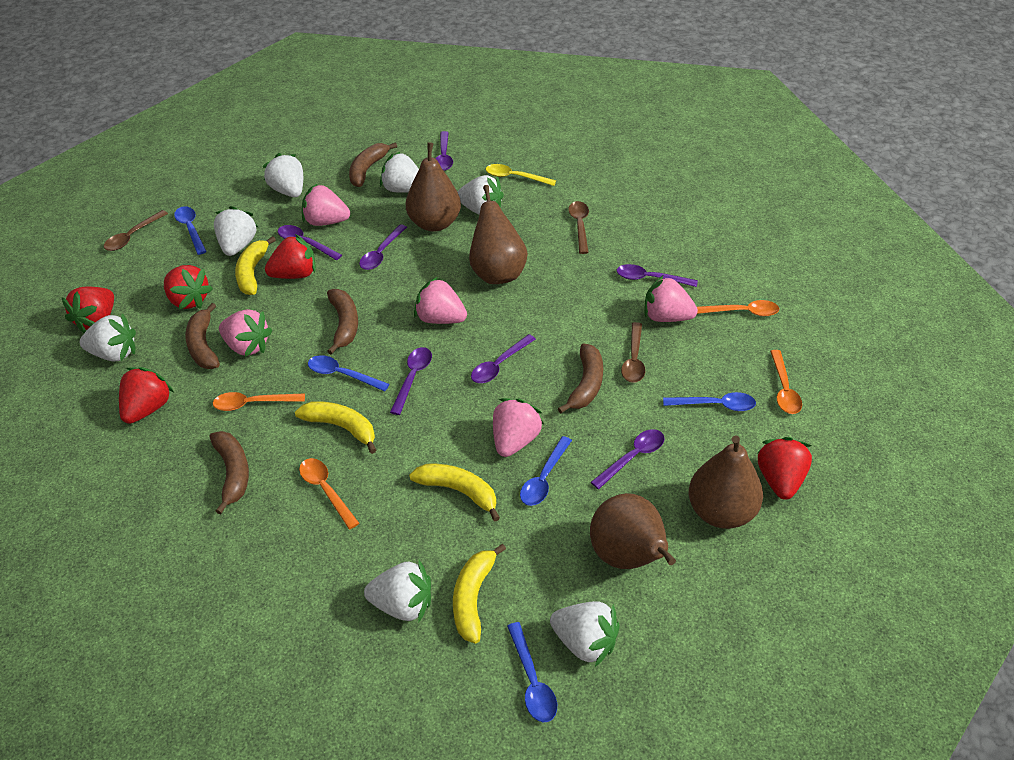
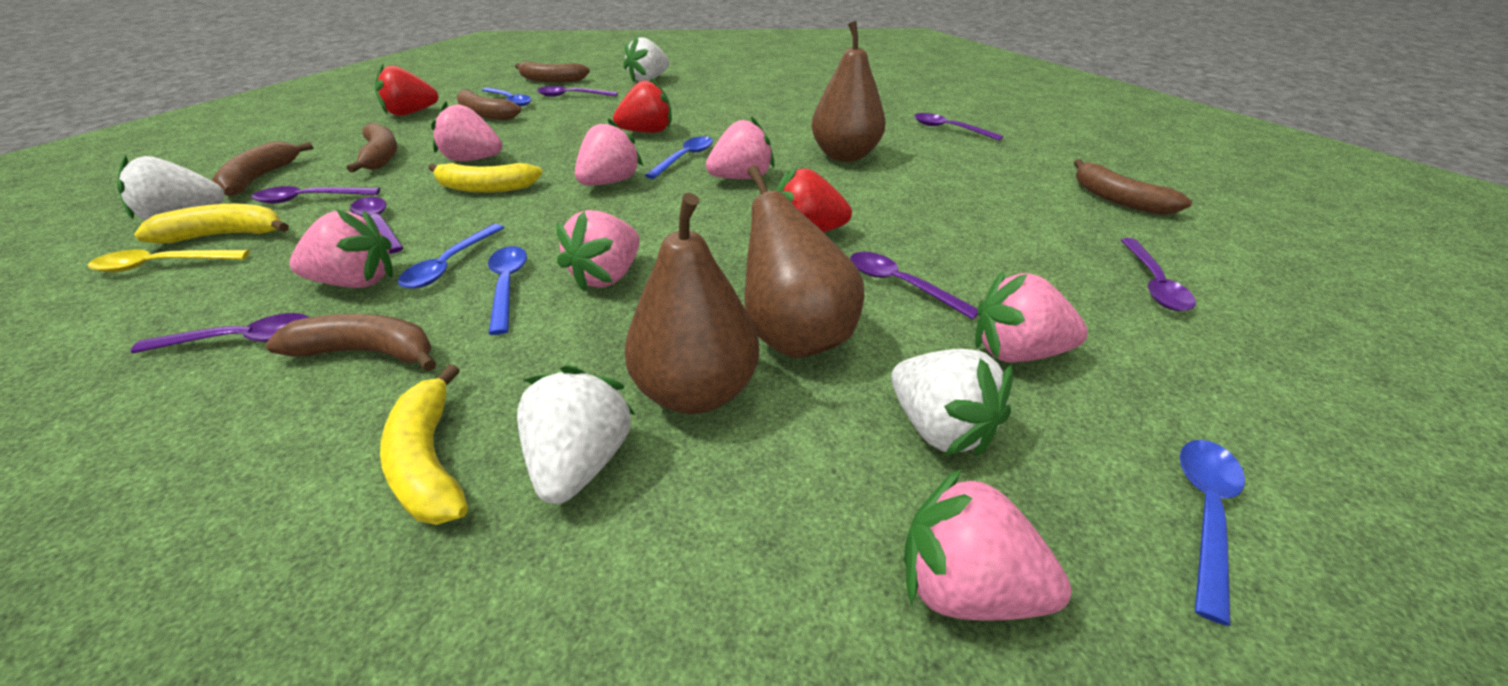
brown banana: [185,303,220,369] [210,431,249,514] [327,289,358,355] [349,142,397,187] [558,344,603,413] = 5 -> [212,142,314,197] [266,314,436,371] [347,122,398,173] [456,89,521,120] [515,62,590,83] [1074,159,1192,215] = 6
brown pear: [406,142,461,232] [469,185,528,284] [590,493,676,569] [689,435,763,529] = 4 -> [625,193,759,414] [744,165,864,358] [811,21,885,162] = 3
brown spoon: [104,210,168,251] [568,201,589,254] [621,322,645,383] = 3 -> none = 0
orange spoon: [213,392,305,411] [299,458,359,529] [697,300,779,316] [770,350,802,414] = 4 -> none = 0
pink strawberry: [219,309,272,357] [302,184,350,226] [414,277,467,324] [493,398,544,457] [644,275,698,322] = 5 -> [290,209,393,288] [431,102,502,161] [556,210,640,292] [575,118,643,186] [706,116,775,179] [904,469,1071,621] [975,271,1088,363] = 7
red strawberry: [61,287,114,333] [119,367,174,424] [164,265,213,309] [265,234,316,279] [758,437,812,500] = 5 -> [375,63,439,116] [613,78,672,133] [776,167,852,232] = 3
white strawberry: [80,313,136,361] [214,206,258,256] [262,153,303,197] [364,560,431,622] [380,152,419,193] [458,175,504,215] [550,601,620,667] = 7 -> [117,155,225,221] [517,365,635,504] [623,35,669,82] [891,349,1013,456] = 4
yellow banana: [235,236,276,295] [295,401,376,454] [409,464,500,521] [453,544,506,644] = 4 -> [134,204,289,244] [380,364,468,525] [429,163,543,193] = 3

